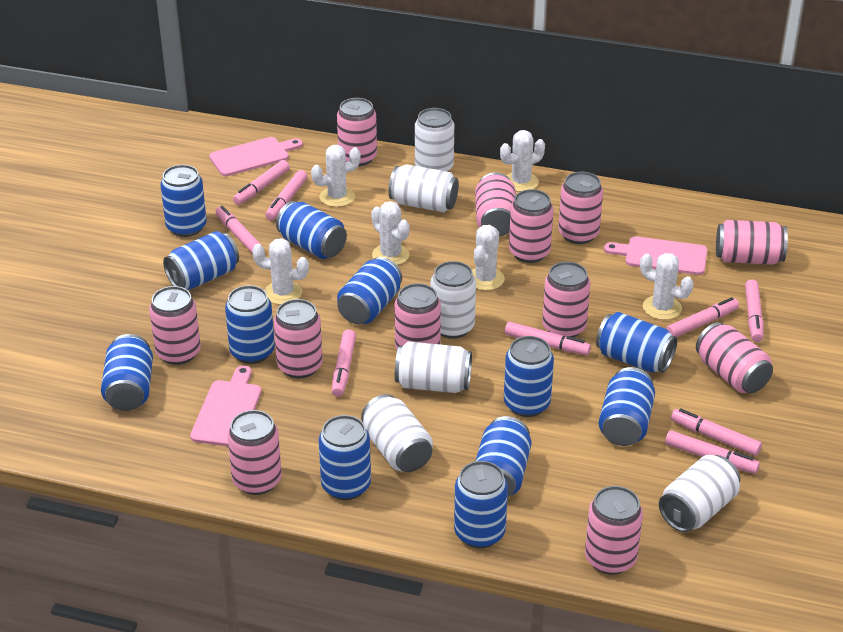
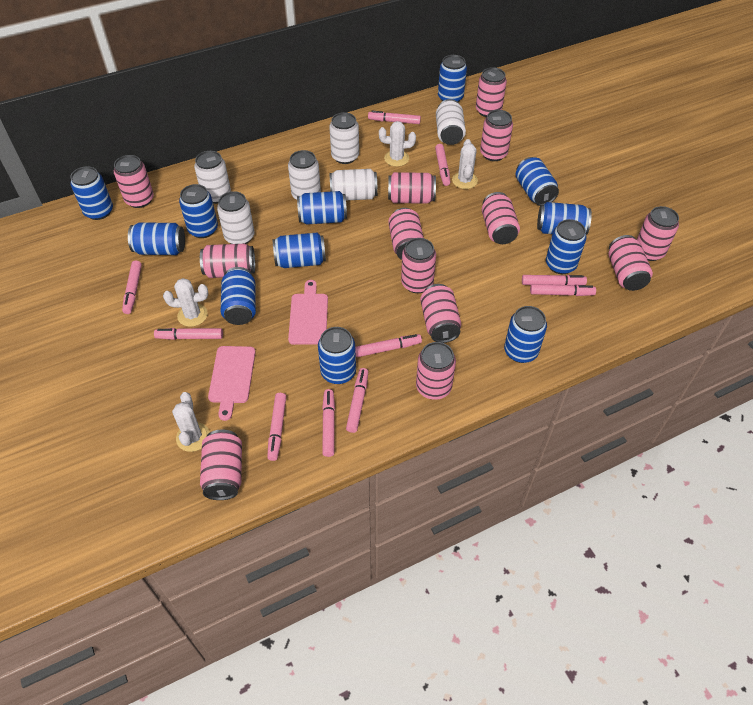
pink can: [149,286,201,365] [227,410,282,495] [274,299,323,378] [337,98,377,166] [395,283,441,349] [475,172,516,237] [509,189,554,263] [542,262,590,338] [558,172,603,244] [585,486,643,575] [696,322,773,393] [716,220,788,265] = 12 -> [114,155,154,208] [200,244,255,278] [200,430,242,500] [388,172,436,204] [388,208,424,260] [401,238,436,293] [416,342,456,400] [420,284,461,343] [476,67,507,117] [480,110,513,161] [482,192,520,244] [609,235,653,291] [637,206,679,261] = 13
pink cutting board: [190,365,262,446] [209,137,303,176] [604,236,708,275] = 3 -> [208,346,256,421] [288,280,328,345] = 2
pink marker: [216,206,262,254] [233,160,290,205] [265,170,308,220] [332,329,356,397] [505,322,591,355] [665,430,760,474] [666,297,739,337] [671,408,762,456] [745,280,764,342] = 9 -> [122,261,142,314] [154,328,223,340] [267,393,286,461] [322,389,335,457] [346,368,368,433] [355,334,422,357] [368,111,421,124] [435,144,450,186] [522,275,587,286] [530,284,596,296] = 10
white cactus: [252,238,309,305] [311,145,361,207] [371,201,410,265] [472,225,505,291] [500,130,545,192] [640,253,693,320] = 6 -> [163,278,208,327] [172,392,210,452] [379,121,416,167] [452,139,478,189] = 4

